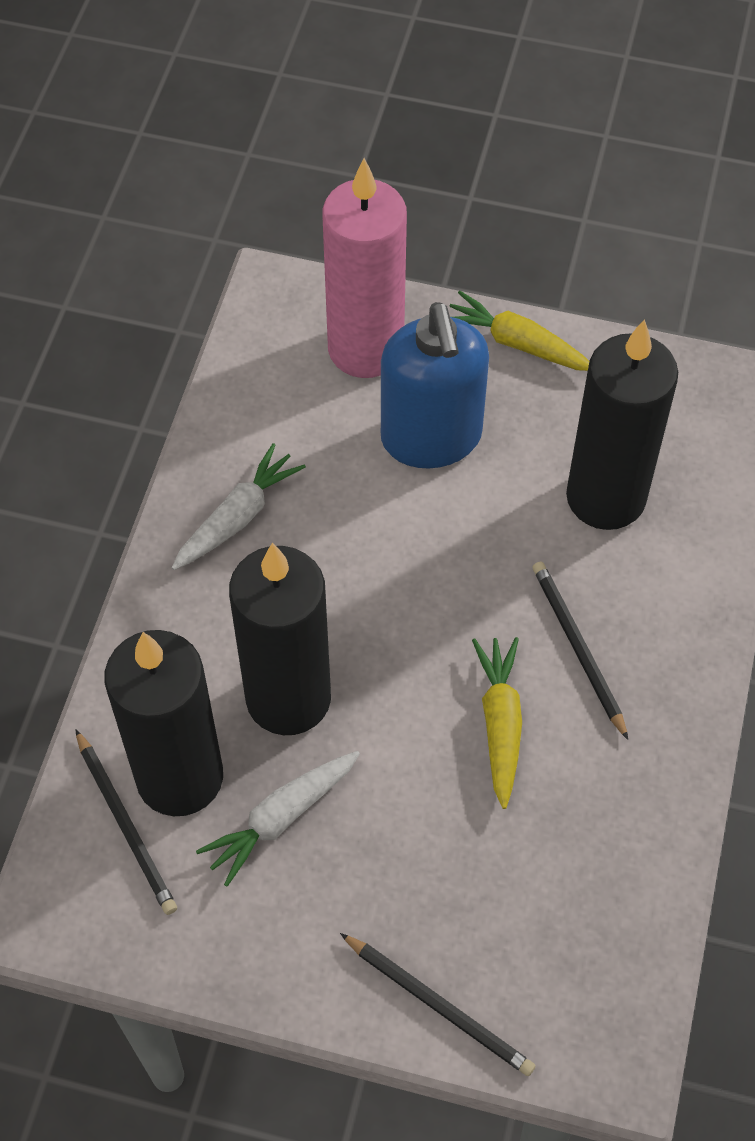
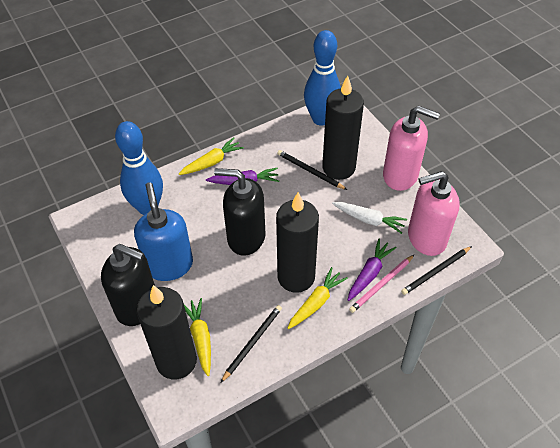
black soap dispenser: none = 0 -> [101,244,155,326] [214,168,266,256] = 2
blue bowling pin: none = 0 -> [115,121,163,215] [304,30,341,126] = 2
pink candle: [322,158,407,378] = 1 -> none = 0
pink pencil: none = 0 -> [349,255,414,313] = 1
pink soap dispenser: none = 0 -> [383,106,440,191] [408,171,460,256] = 2
purple carrot: none = 0 -> [206,168,279,185] [348,239,396,301] = 2
white carrot: [172,443,306,570] [196,751,360,887] = 2 -> [332,202,407,234] = 1
yellow carrot: [449,290,589,371] [472,637,522,809] = 2 -> [179,138,244,175] [184,298,211,376] [288,267,348,329] = 3

